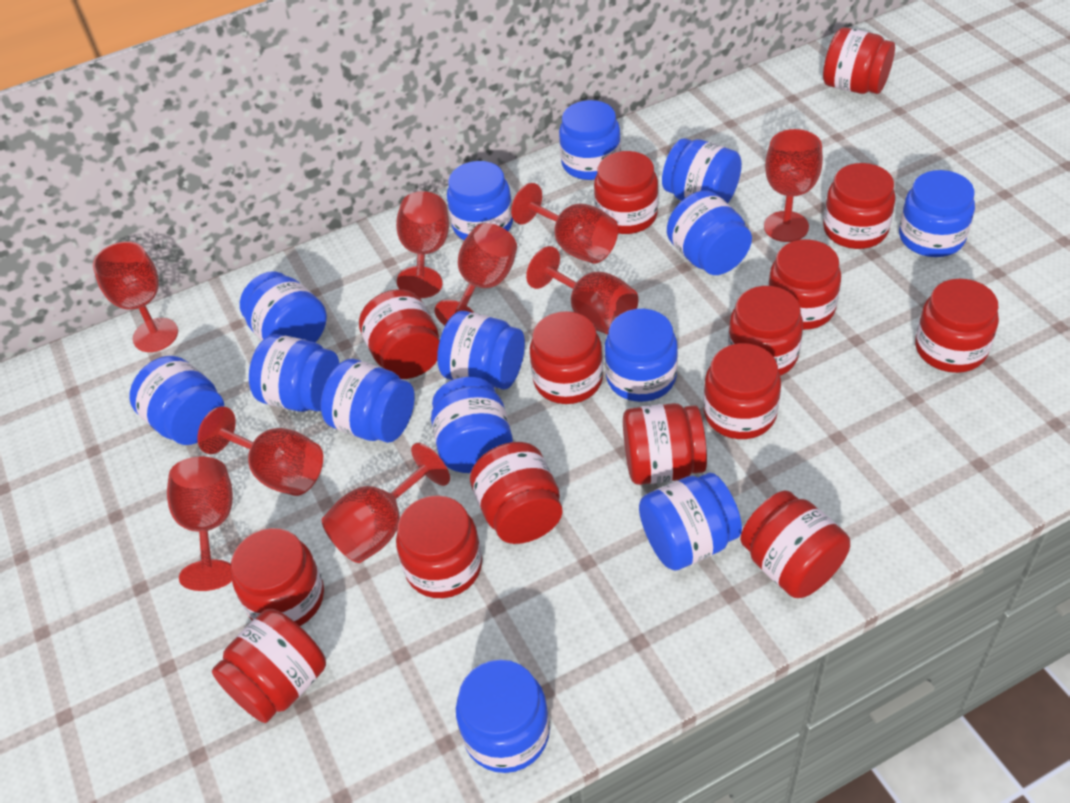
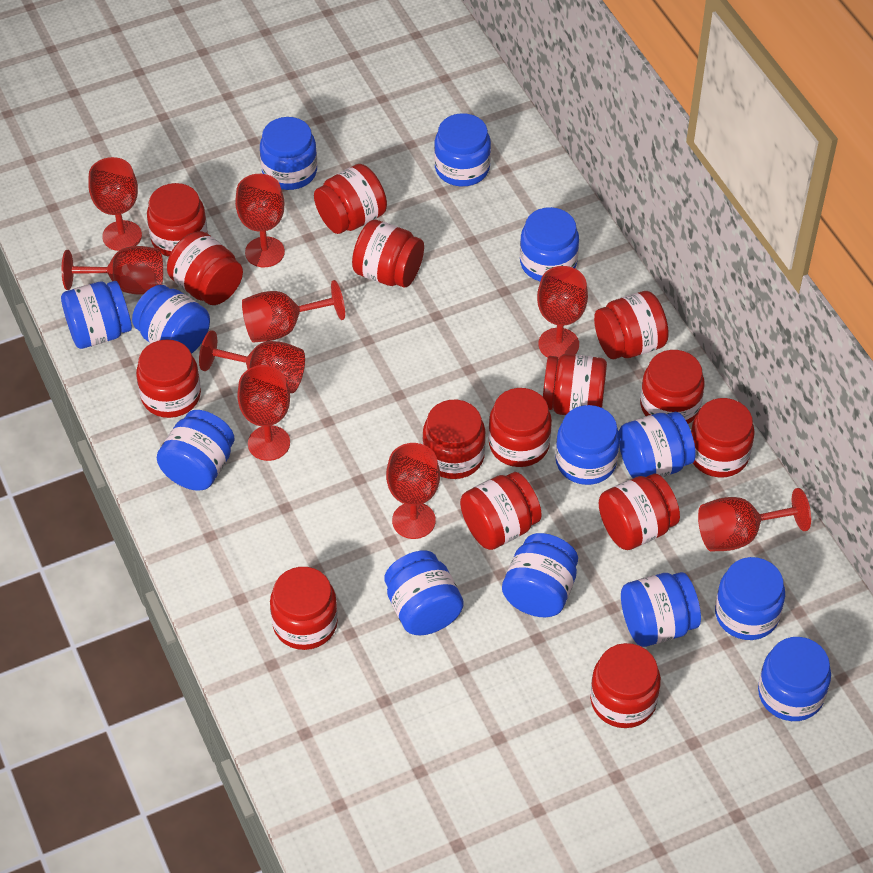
blue jar: [129,356,224,445] [240,271,327,342] [249,334,339,412] [321,359,415,443] [431,377,513,473] [437,311,525,390] [447,161,513,240] [456,660,550,773] [559,100,621,180] [605,309,678,402] [639,473,742,570] [662,138,742,203] [667,190,752,275] [899,170,975,257] = 14 -> [61,281,132,349] [132,285,210,354] [157,410,234,491] [260,117,317,190] [385,550,464,635] [434,113,491,186] [502,533,578,617] [520,207,579,281] [555,405,620,485] [619,412,696,478] [621,572,701,647] [715,557,785,640] [758,637,831,721] = 13

